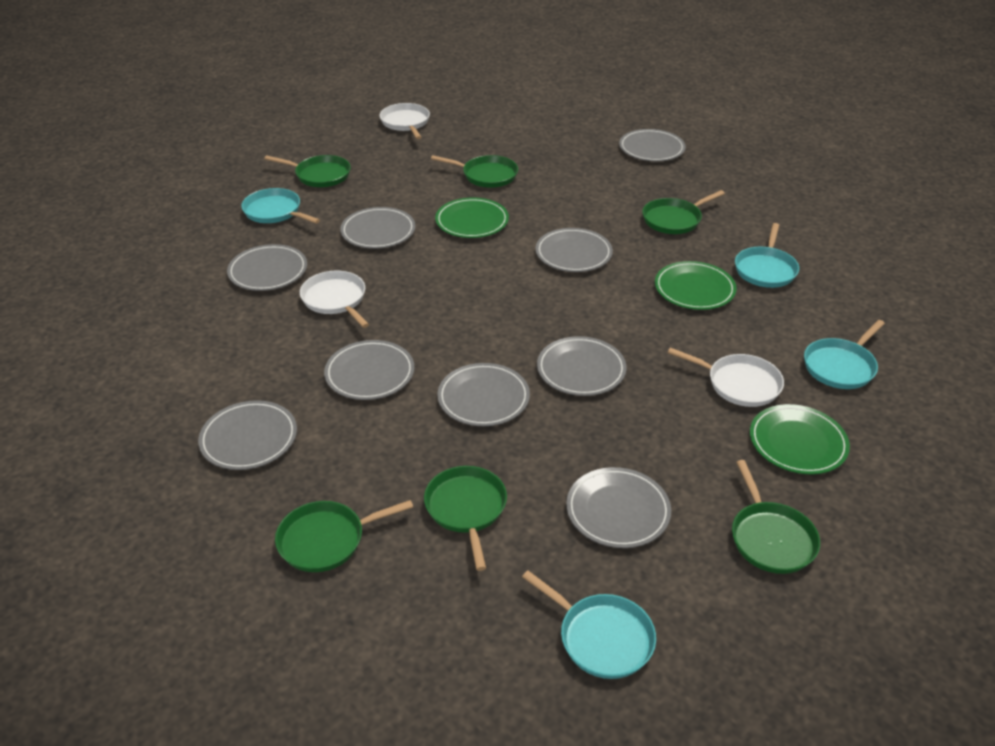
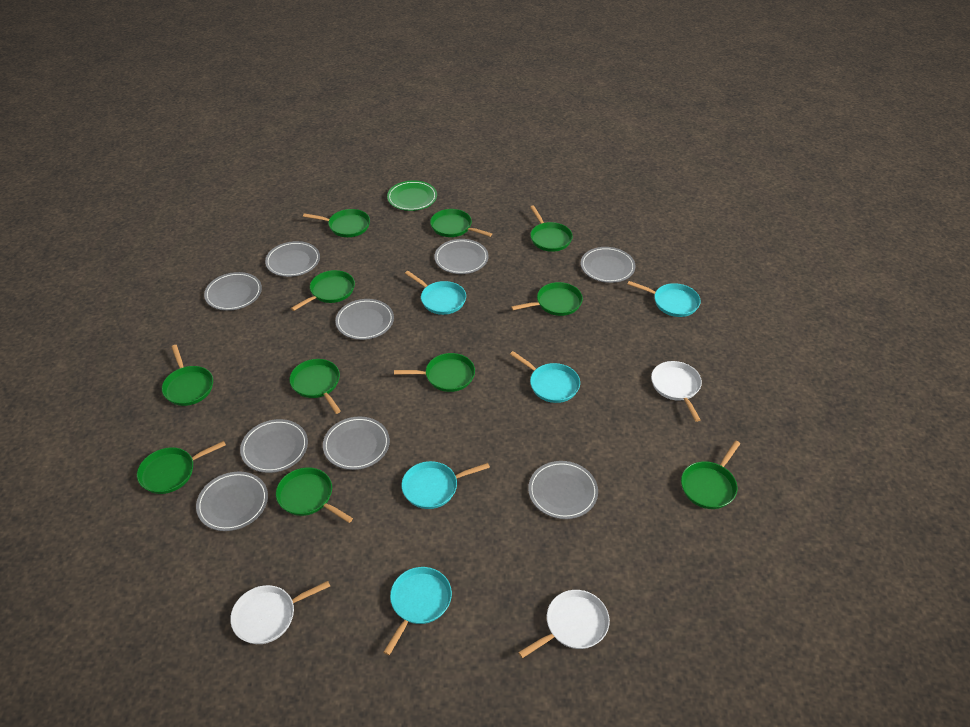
green pan: [264,155,351,187] [275,500,413,572] [424,466,507,571] [431,155,518,188] [642,190,725,234] [732,460,820,574] = 6 -> [137,441,226,494] [162,345,213,406] [276,467,353,523] [289,359,341,414] [291,270,355,311] [303,209,370,237] [394,353,475,392] [430,209,492,237] [511,282,583,316] [530,206,573,252] [681,440,740,509] = 11
green plate: [435,197,509,238] [655,261,737,310] [750,404,850,474] = 3 -> [387,180,437,211] = 1
turquoise pan: [241,188,320,224] [522,570,656,679] [735,223,799,288] [804,320,885,389] = 4 -> [383,567,452,655] [402,461,490,509] [405,271,466,315] [510,351,580,403] [627,281,701,317] = 5

